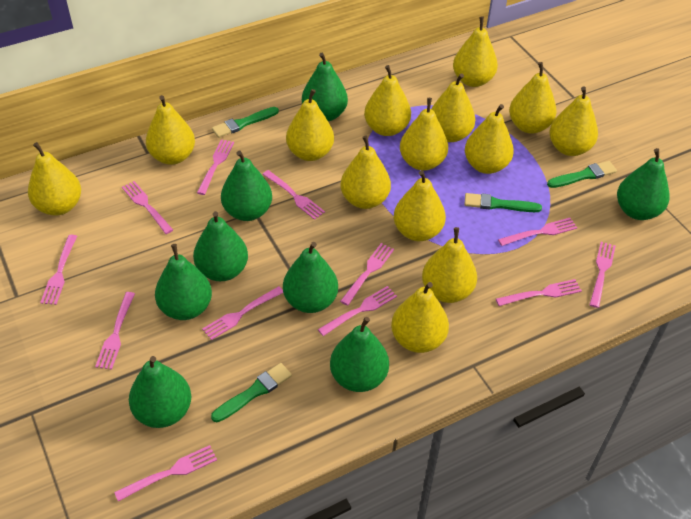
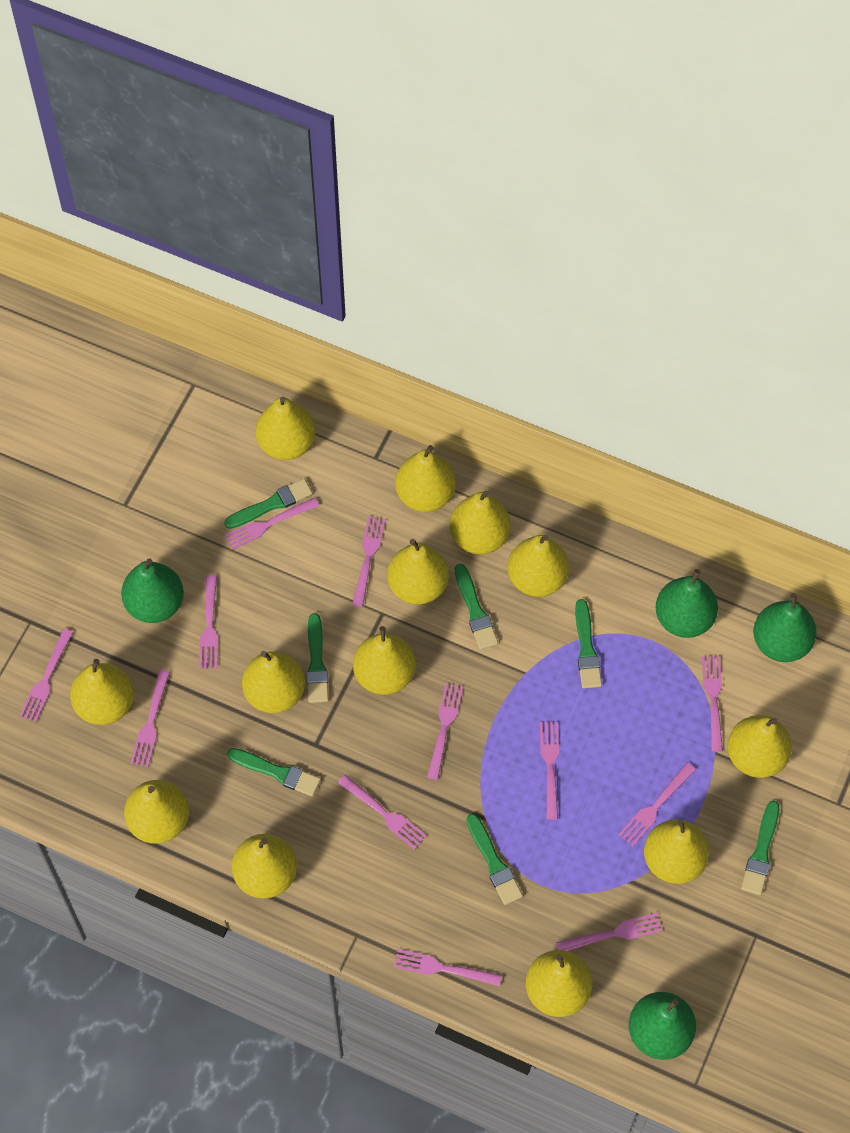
green brush: [211,363,292,422] [212,107,279,138] [465,193,542,212] [547,161,617,188] = 4 -> [224,479,313,529] [227,748,321,797] [306,613,329,703] [455,564,498,650] [466,814,523,905] [575,599,602,688] [741,801,779,895] = 7
green pear: [129,356,191,428] [155,244,212,320] [193,211,248,281] [221,151,272,221] [283,242,338,313] [302,53,348,121] [330,317,389,392] [617,148,670,220] = 8 -> [121,558,184,623] [629,992,696,1060] [655,569,718,638] [753,594,817,662] = 4
yellow pear: [28,142,81,216] [146,95,195,165] [286,89,334,161] [341,135,391,209] [364,65,411,136] [391,282,449,353] [394,170,446,241] [400,98,448,170] [422,227,477,303] [431,73,475,142] [453,17,498,87] [465,104,514,174] [509,62,557,133] [549,87,598,156] = 14 -> [70,659,134,725] [124,780,189,844] [232,834,297,899] [242,651,305,713] [255,397,315,460] [353,626,416,695] [387,539,449,605] [395,445,456,512] [450,491,511,554] [508,535,569,597] [526,950,592,1017] [644,819,709,884] [727,715,792,778] = 13

